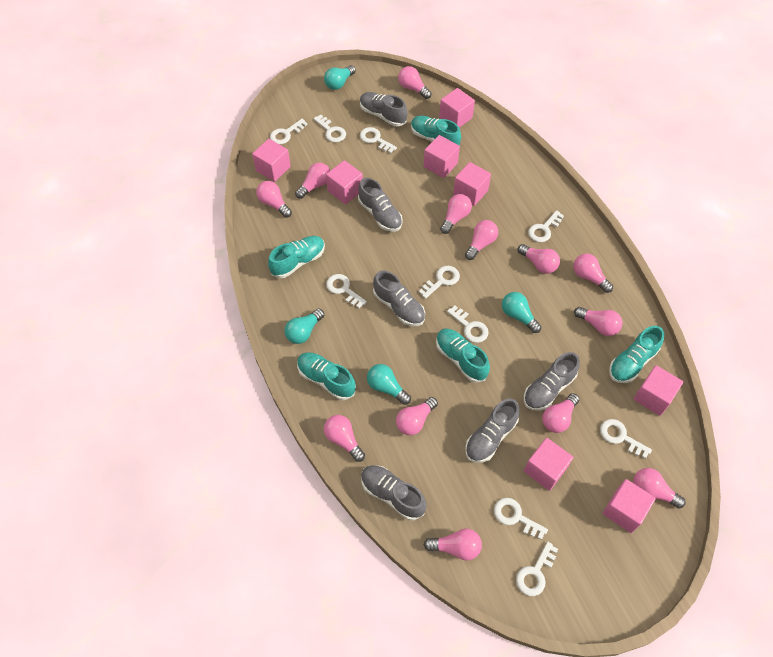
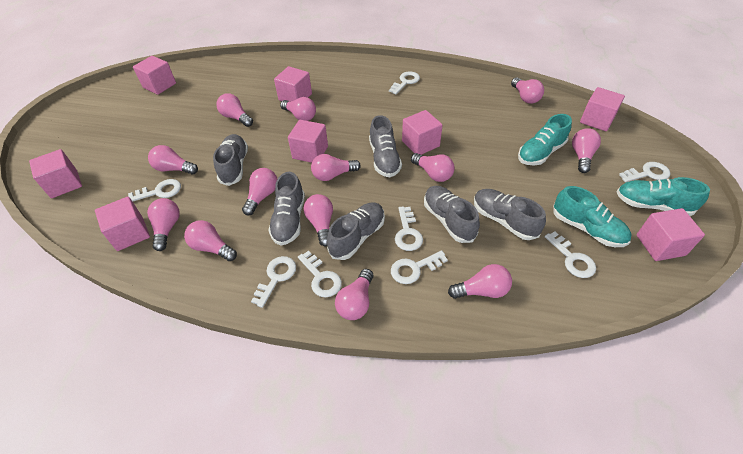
turquoise light bulb: [284,308,324,344] [324,65,356,90] [367,364,411,405] [502,292,541,333] = 4 -> none = 0
turquoise shoe: [268,236,325,278] [297,352,356,400] [411,115,461,145] [436,329,490,383] [609,326,664,383] = 5 -> [518,114,572,165] [553,186,631,247] [617,177,710,216] = 3
white key: [270,119,308,144] [313,114,346,142] [326,274,367,308] [360,127,397,153] [419,266,460,299] [447,305,489,343] [494,498,548,540] [516,542,558,596] [528,210,564,242] [600,419,652,459] = 10 -> [128,179,181,202] [251,256,296,308] [298,251,342,297] [389,72,420,95] [391,250,448,284] [395,206,423,251] [545,231,596,278] [619,162,671,182] = 8

